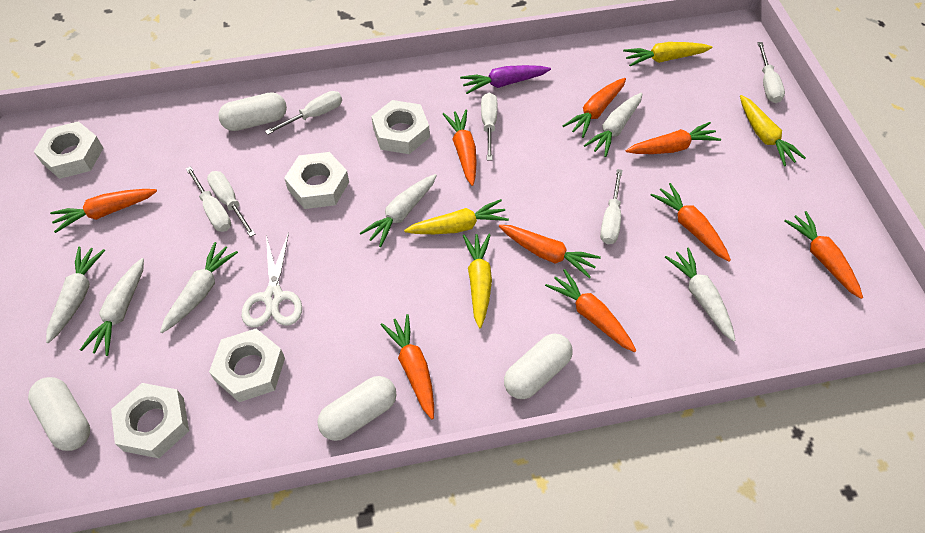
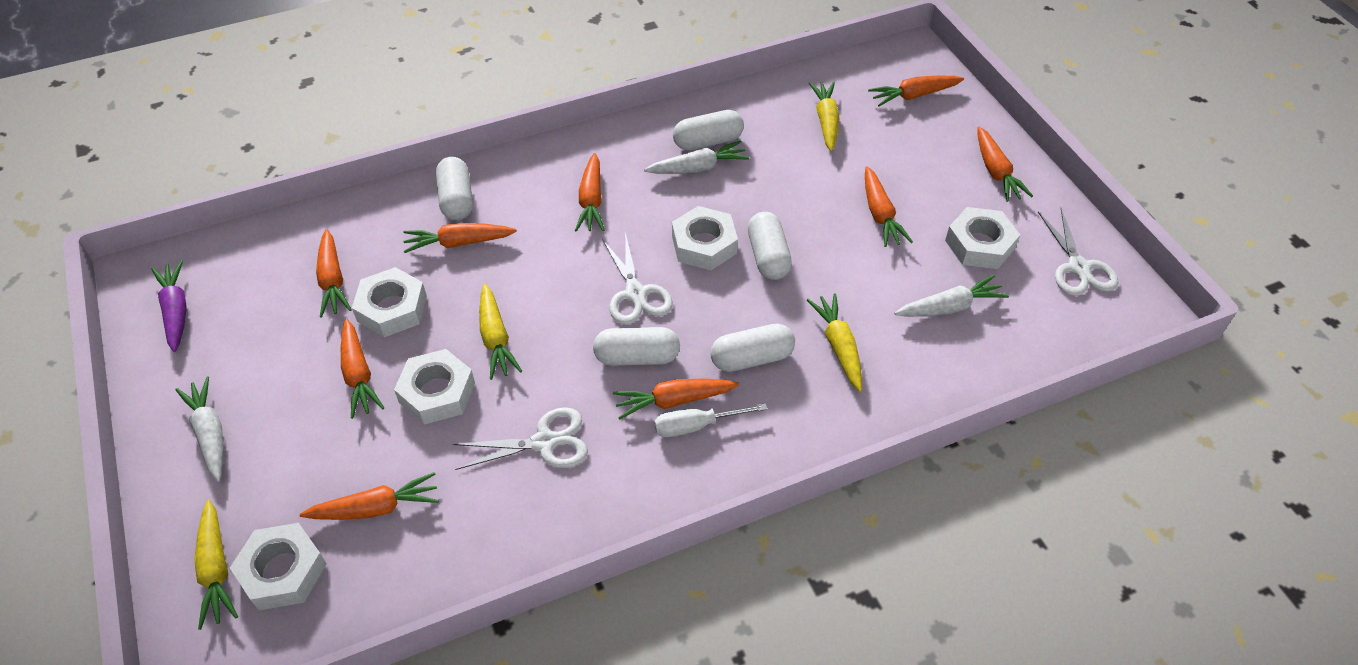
white capsule: [28,377,90,451] [218,92,287,131] [318,376,396,441] [504,333,573,399] = 4 -> [436,157,473,220] [593,327,680,366] [673,110,744,151] [710,324,795,372] [748,212,792,280] = 5
white carrot: [46,246,105,343] [80,258,144,356] [160,242,238,333] [360,174,437,247] [584,93,643,157] [665,248,736,342] = 6 -> [175,377,224,482] [644,140,749,174] [894,275,1009,317] = 3
white scissors: [242,232,302,328] = 1 -> [453,407,588,470] [602,232,673,325] [1038,208,1119,296] = 3
white screwdriver: [186,166,231,232] [207,171,255,237] [265,91,342,135] [481,93,497,160] [600,169,623,244] [757,42,785,103] = 6 -> [654,403,767,437] = 1

